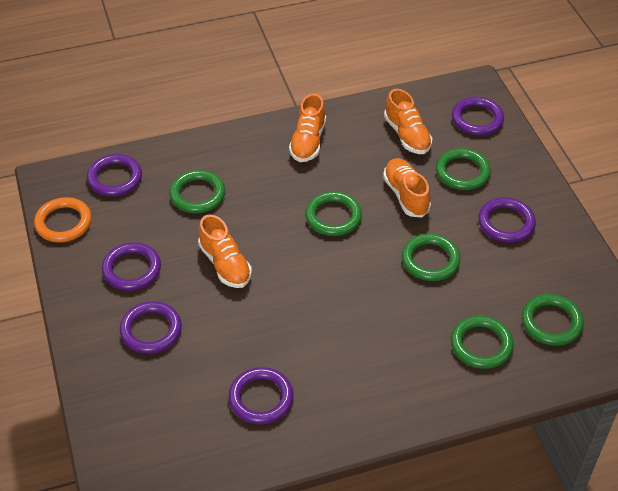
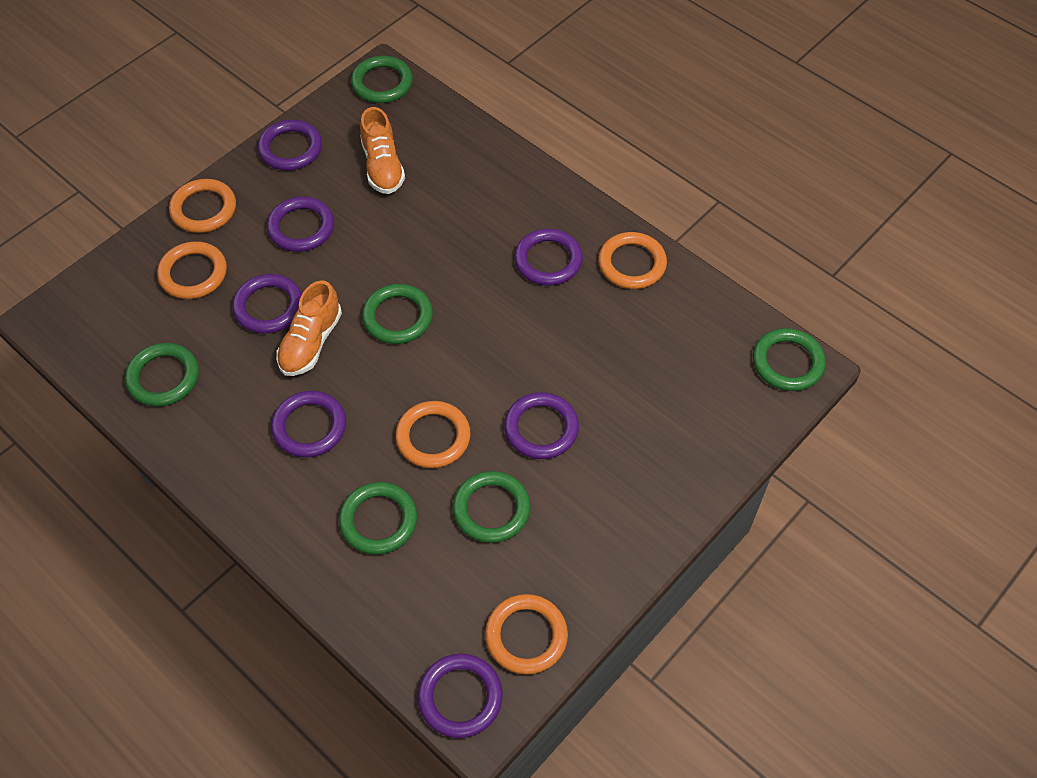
orange ring: [34,197,92,243] = 1 -> [157,241,227,299] [169,179,236,233] [395,401,471,468] [485,594,568,675] [598,232,667,289] = 5
orange shoe: [198,215,252,288] [289,94,326,162] [383,158,431,217] [384,89,432,154] = 4 -> [276,280,342,376] [360,107,405,194] = 2
purple ring: [87,154,142,196] [102,242,161,291] [120,301,182,354] [229,367,294,424] [452,97,504,136] [478,197,536,243] = 6 -> [232,274,302,334] [258,120,322,171] [267,197,334,252] [271,391,346,457] [417,654,503,738] [504,392,579,459] [514,229,583,286] = 7

